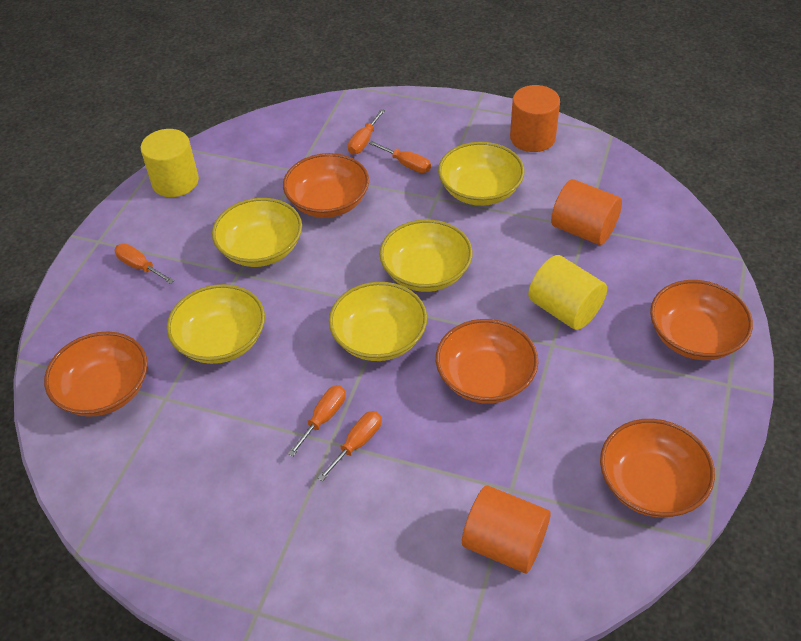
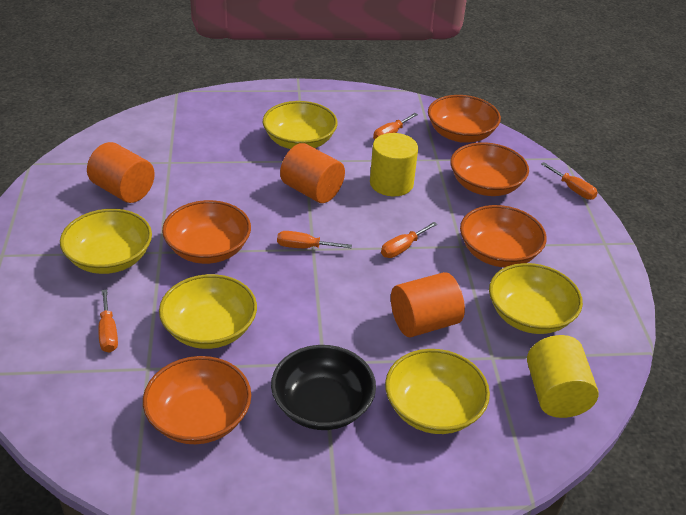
black bowl: none = 0 -> [271,345,376,430] = 1

